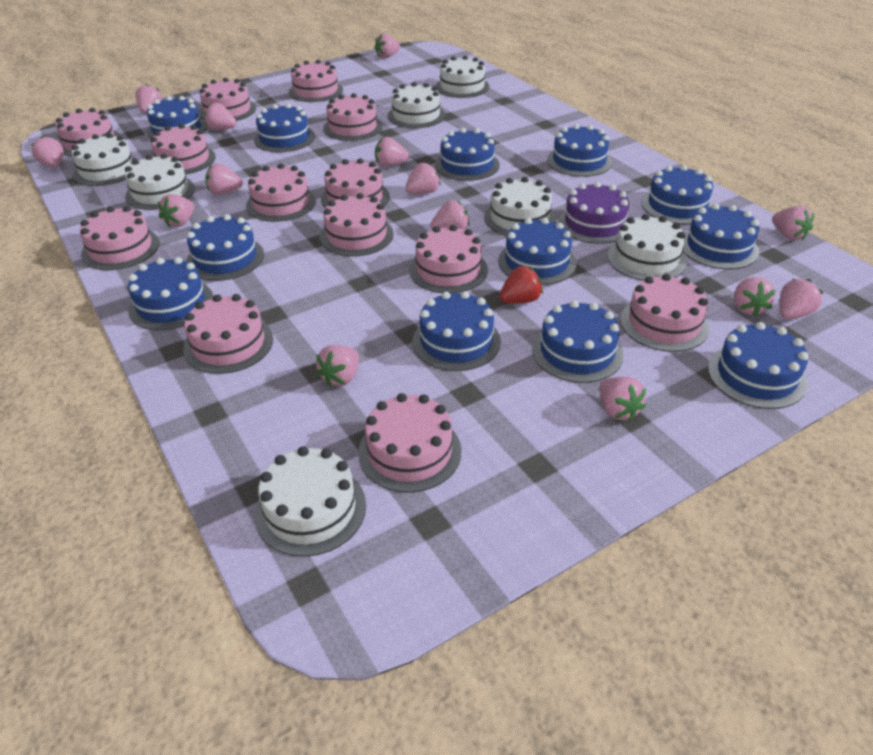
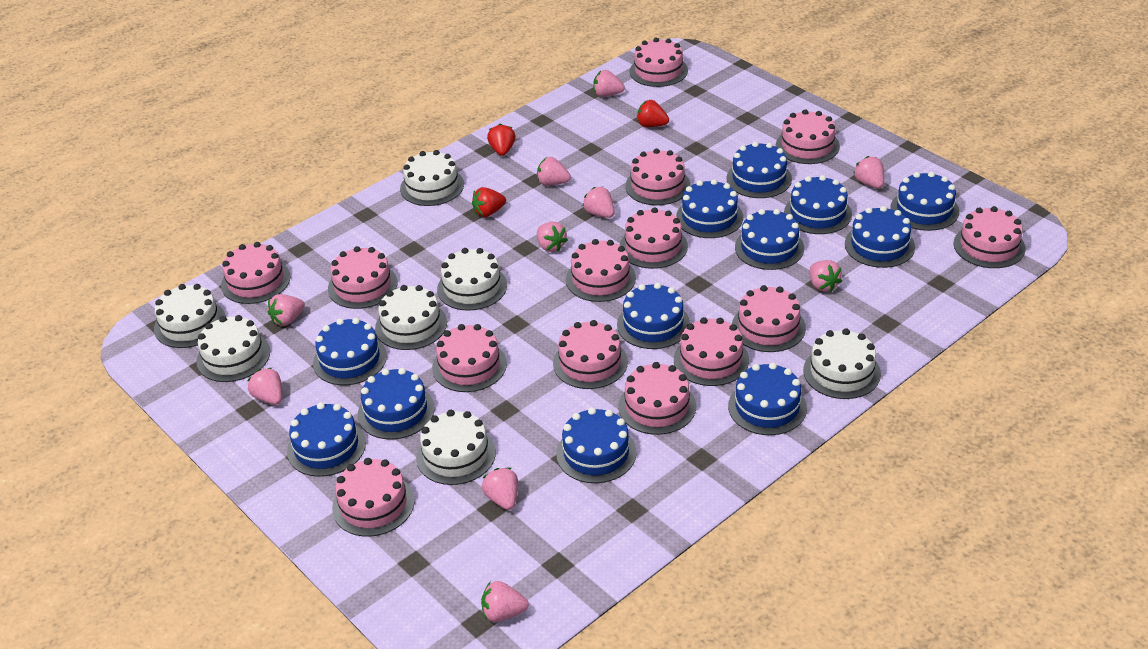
pink cake: [56,108,120,156] [80,206,160,270] [151,124,216,174] [183,294,273,374] [199,78,256,121] [246,163,316,222] [289,60,343,102] [320,193,394,256] [321,158,390,208] [323,93,382,141] [358,393,461,493] [409,225,488,293] [620,274,709,352] = 13 -> [221,242,290,304] [328,246,398,309] [332,458,415,537] [432,324,507,392] [553,320,628,389] [566,239,636,302] [618,362,696,435] [620,207,688,269] [625,148,690,205] [630,38,688,87] [674,317,749,386] [732,285,806,352] [776,109,840,164] [954,206,1026,268] = 14
pink strawberry: [32,136,64,168] [136,84,163,113] [158,194,194,227] [205,103,237,130] [205,163,243,195] [316,345,359,387] [374,34,400,58] [375,137,409,167] [405,162,441,194] [430,200,469,230] [600,377,646,421] [734,277,776,317] [772,206,814,241] [779,279,823,319] = 14 -> [247,368,282,405] [268,294,305,326] [481,581,529,622] [482,468,518,510] [537,157,571,186] [537,222,568,252] [582,187,615,218] [593,70,625,97] [810,260,842,292] [853,156,884,188] = 10
purple cake: [558,182,629,244] = 1 -> none = 0
red strawberry: [499,266,543,304] = 1 -> [472,187,506,217] [487,124,516,156] [637,100,669,127] = 3

